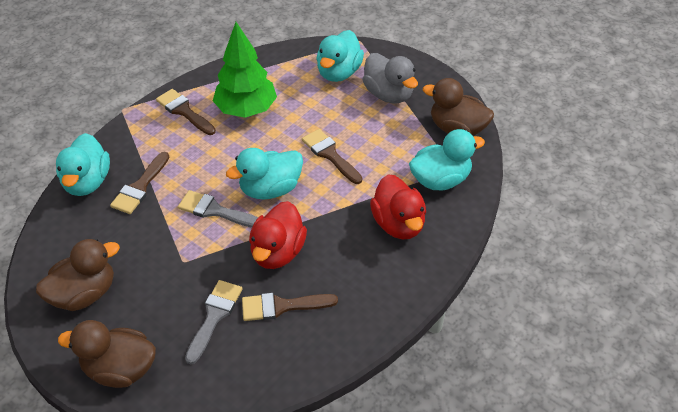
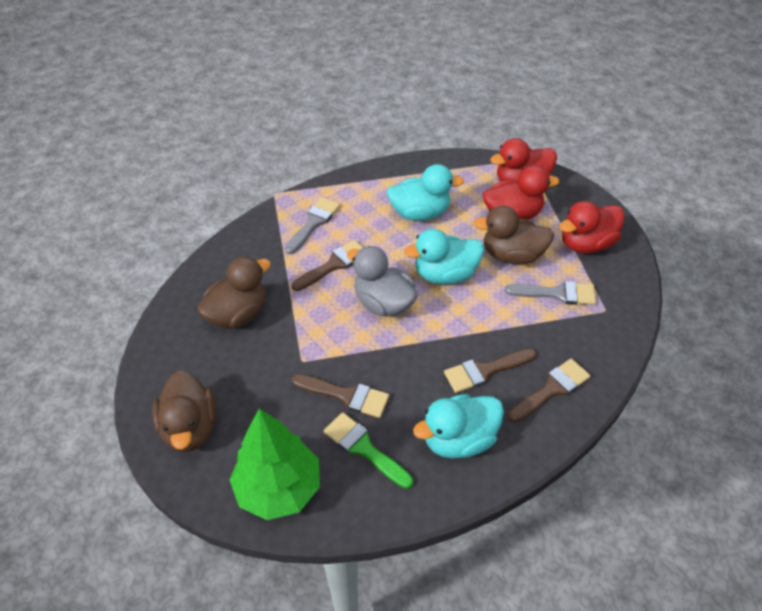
green brush: none = 0 -> [324,412,413,489] = 1
red duck: [249,201,307,269] [370,174,426,239] = 2 -> [483,165,559,220] [490,138,557,182] [559,201,625,254] = 3
turquoise duck: [56,133,110,196] [226,148,303,200] [316,30,364,82] [409,129,485,191] = 4 -> [387,164,464,221] [404,229,484,284] [413,394,504,459] = 3

